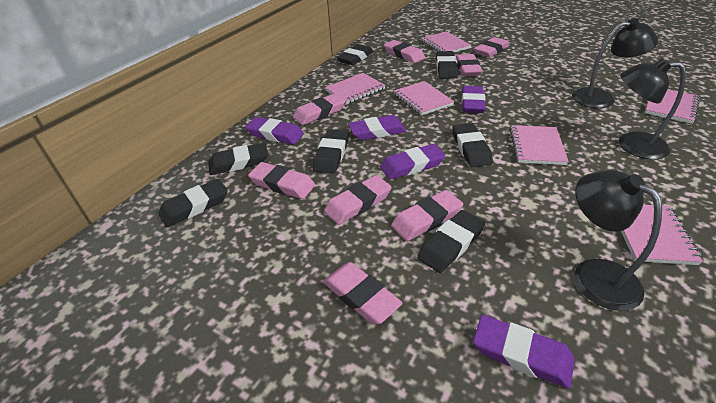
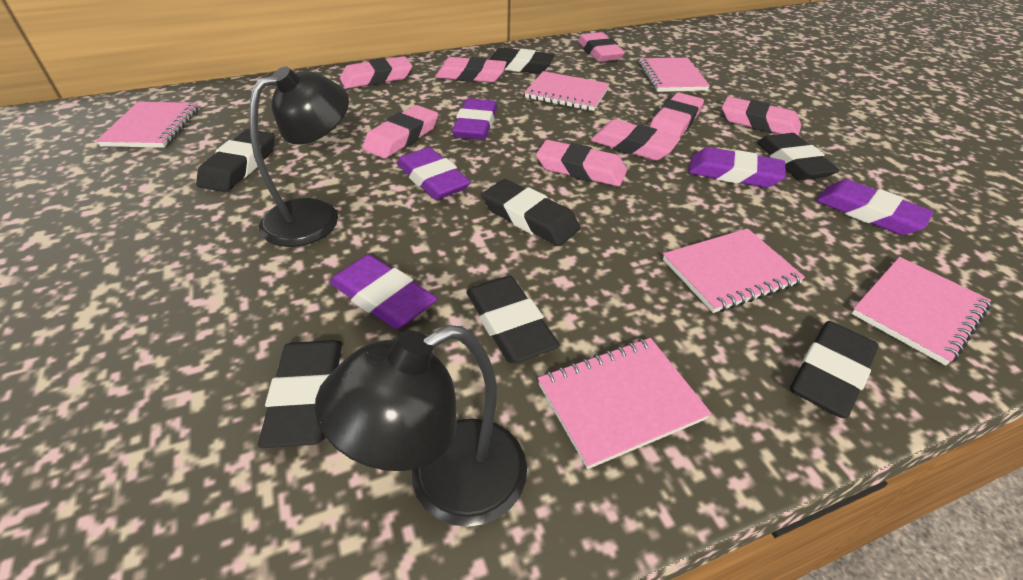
black lamp: [572,19,658,108] [574,170,662,311] [619,59,686,159] = 3 -> [249,66,349,247] [315,325,527,527] = 2

